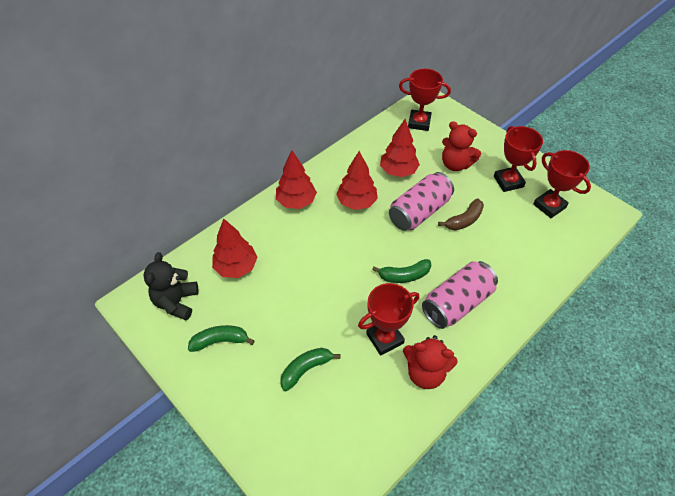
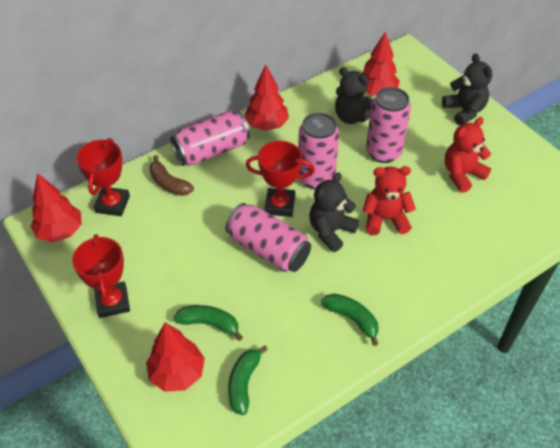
black teddy bear: [143,252,199,321] = 1 -> [309,172,359,252] [335,67,373,124] [442,53,492,125] = 3
pink can: [389,172,454,231] [422,261,498,329] = 2 -> [170,110,250,166] [225,203,311,272] [298,112,339,189] [366,87,411,163] = 4
red trophy: [358,283,419,356] [399,69,451,131] [494,126,543,192] [533,150,591,218] = 4 -> [72,234,130,318] [76,138,130,216] [246,141,315,217] = 3

